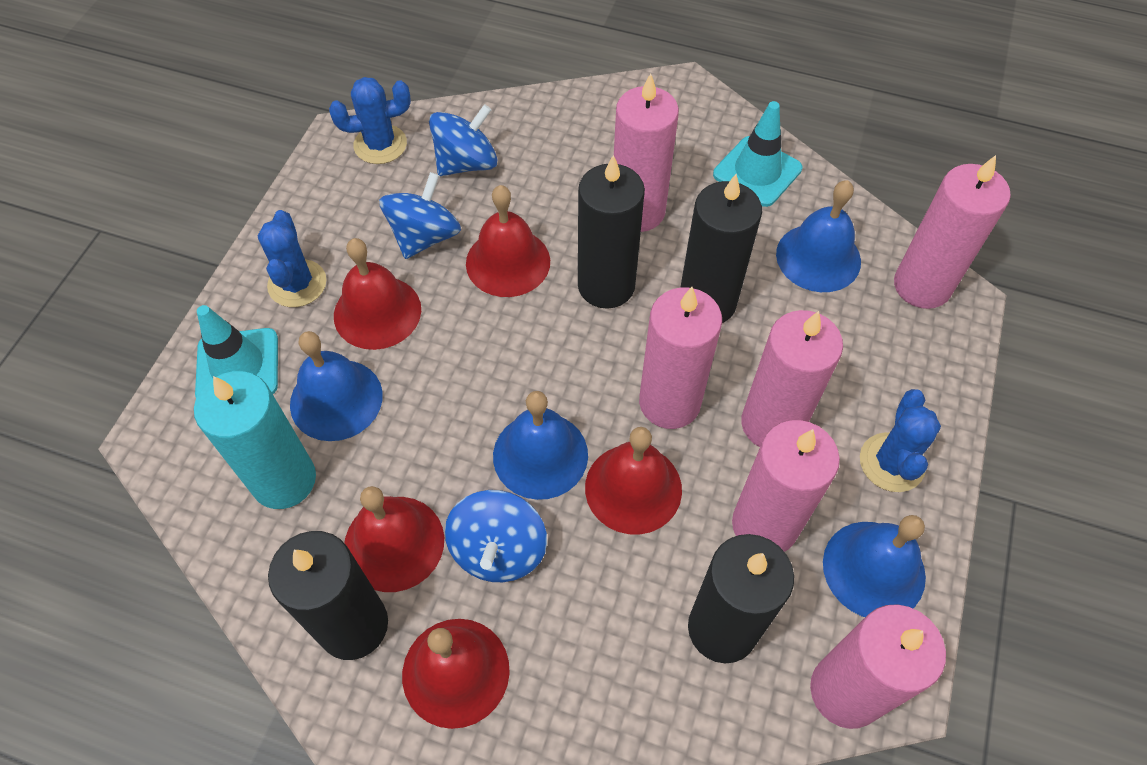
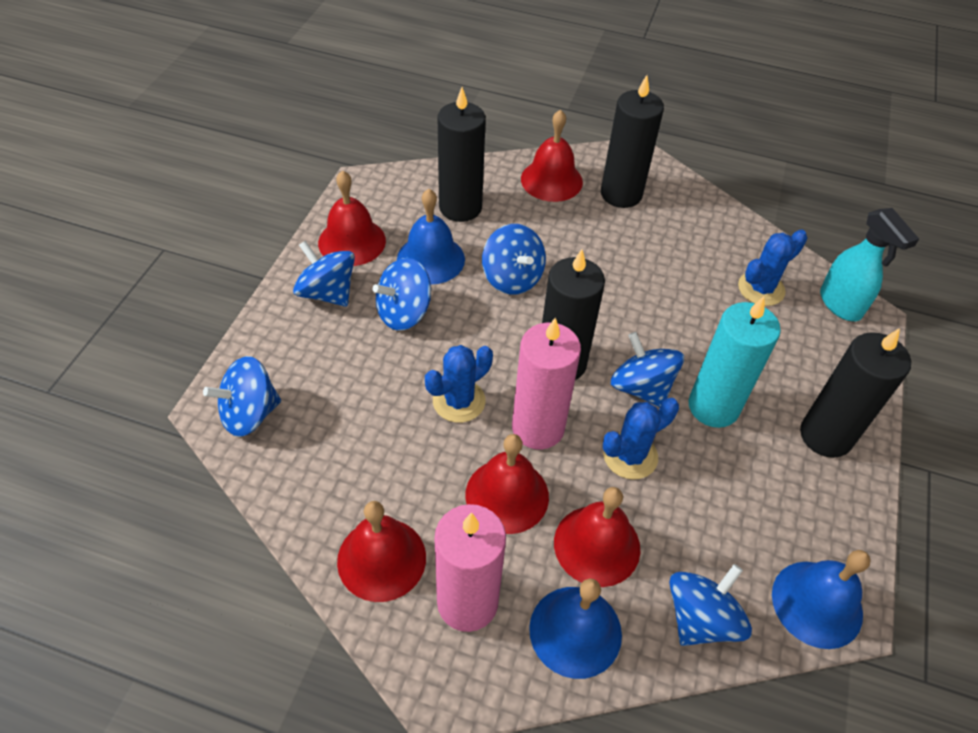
blue bell: [290,331,383,441] [493,391,588,500] [776,180,861,292] [823,515,926,617] = 4 -> [397,189,465,285] [529,579,622,679] [772,550,871,649] = 3
blue spinning top: [379,172,461,259] [429,104,497,176] [445,490,547,582] = 3 -> [203,356,281,437] [293,241,355,307] [373,258,431,331] [482,224,546,295] [610,332,684,407] [669,564,752,646] = 6
pink candle: [614,73,679,232] [639,287,722,429] [732,420,840,552] [741,310,843,447] [810,604,946,729] [894,155,1011,309] = 6 -> [434,504,506,632] [512,318,581,450] = 2
turquoise spray bottle: none = 0 -> [820,208,919,321] = 1
turquoise traffic cone: [195,305,278,397] [713,101,802,207] = 2 -> none = 0

